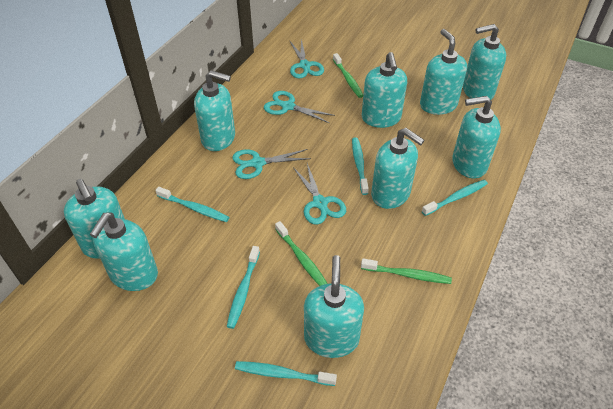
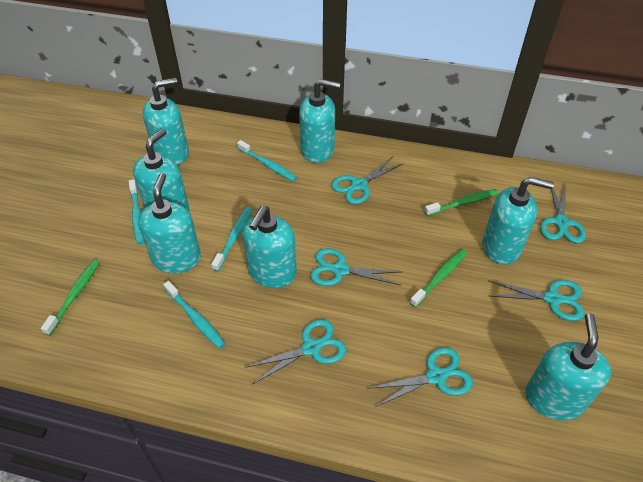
turquoise scissors: [232,149,311,179] [264,91,335,123] [290,39,324,79] [293,163,346,225] = 4 -> [245,319,346,384] [310,248,401,286] [331,157,403,204] [367,347,473,407] [488,280,585,321] [540,183,586,243] = 6
turquoise soap dispenser: [64,179,125,259] [89,212,158,291] [194,70,235,151] [304,255,364,358] [362,52,407,128] [371,128,425,209] [420,29,467,115] [452,96,501,178] [463,24,506,100] = 9 -> [133,128,189,211] [138,173,201,273] [142,78,189,165] [242,206,297,288] [299,79,340,163] [482,177,554,265] [525,313,611,421] = 7
turquoise toothbrush: [155,187,229,222] [227,246,260,329] [235,361,337,386] [352,138,369,195] [422,180,488,216] = 5 -> [129,179,144,245] [163,281,225,349] [211,206,252,272] [237,140,297,182] = 4

